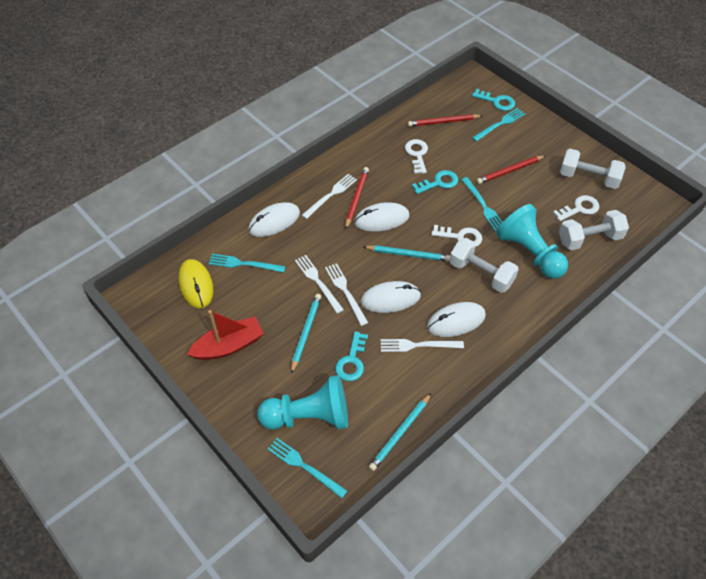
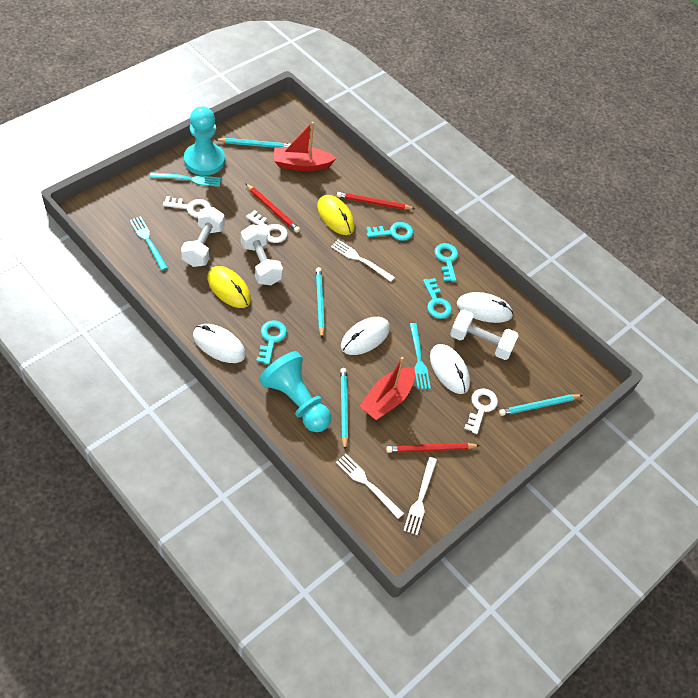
red boat: [187,310,264,360] = 1 -> [274,122,336,171] [359,357,415,420] = 2
turquoise fork: [209,254,286,273] [268,438,347,498] [461,177,503,231] [472,108,525,142] = 4 -> [129,216,168,271] [150,172,221,187] [410,323,431,389] = 3
turquoise key: [335,331,368,381] [412,170,458,194] [472,89,515,111] = 3 -> [256,321,287,365] [366,222,413,241] [423,278,452,319] [434,243,458,282] = 4
turquoise pencil: [291,294,321,374] [364,245,450,262] [369,394,431,471] = 3 -> [215,138,291,148] [316,267,325,338] [340,368,348,450] [499,394,582,416] = 4
white fork: [295,255,344,314] [302,174,357,219] [325,263,368,326] [381,339,464,352] = 4 -> [331,240,395,282] [336,454,404,519] [403,457,437,535] = 3
yellow mouse: [178,259,213,309] = 1 -> [207,266,251,308] [317,195,355,235] = 2

